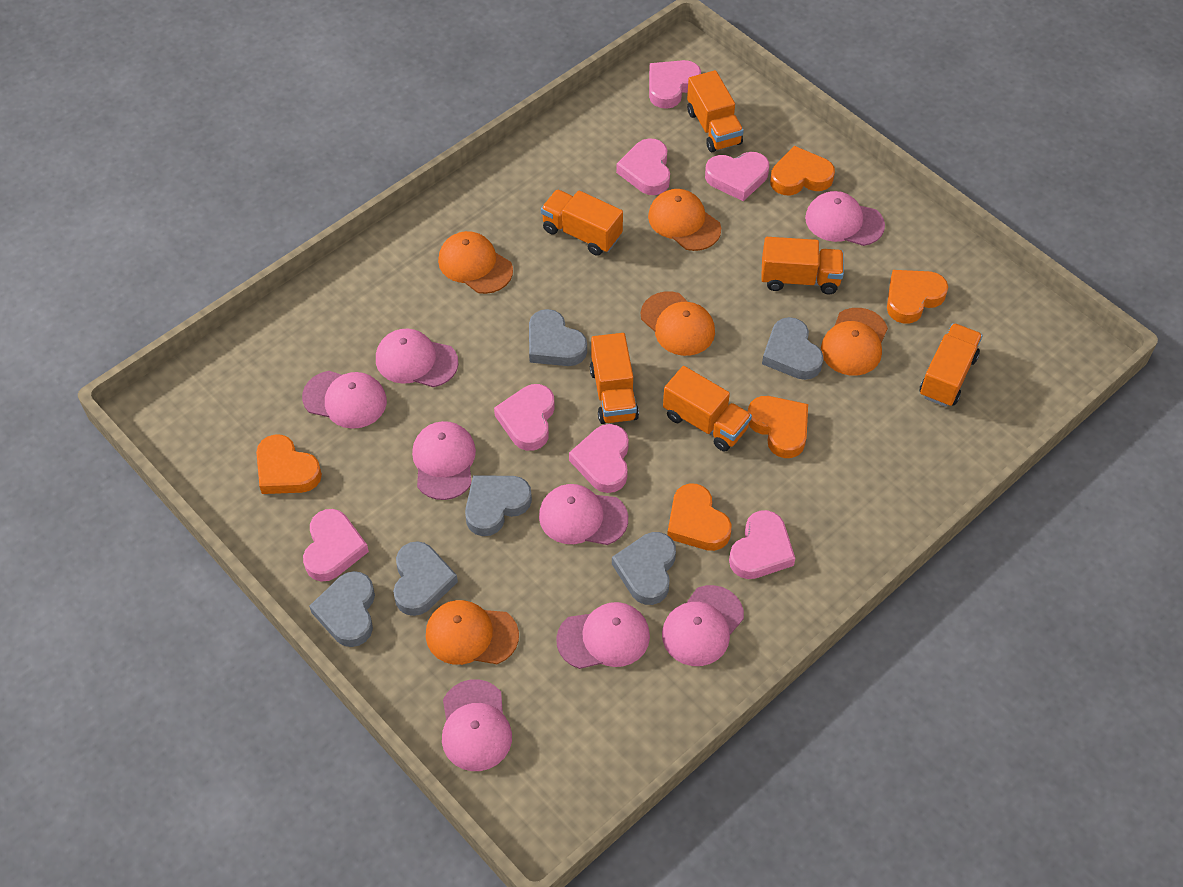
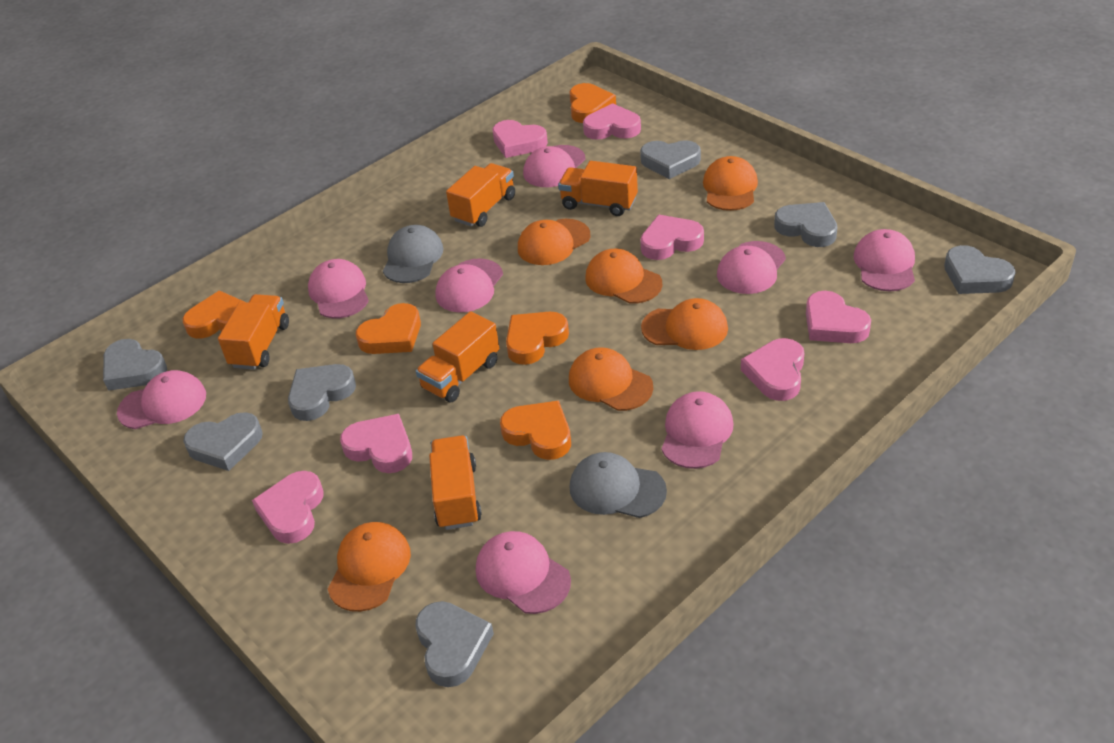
grey cap: none = 0 -> [383,225,444,283] [570,452,667,518] = 2
grey heart: [309,571,375,647] [393,541,458,616] [465,475,532,536] [529,309,587,366] [612,532,676,605] [762,317,824,380] = 6 -> [103,339,167,391] [183,412,263,471] [288,364,356,421] [416,601,494,687] [640,140,701,179] [774,202,837,247] [944,245,1016,294] = 7
orange cap: [426,600,519,665] [438,231,513,294] [641,291,715,356] [648,189,721,251] [821,308,888,376] = 5 -> [328,522,411,612] [518,219,590,265] [569,347,653,411] [585,249,662,304] [641,298,728,350] [703,156,758,211] = 6
orange truck: [541,189,623,256] [590,333,639,424] [663,366,752,452] [687,70,744,152] [761,237,844,294] [919,323,983,407] = 6 -> [218,294,289,370] [416,311,499,402] [429,435,482,530] [446,163,515,227] [558,161,638,216] = 5

